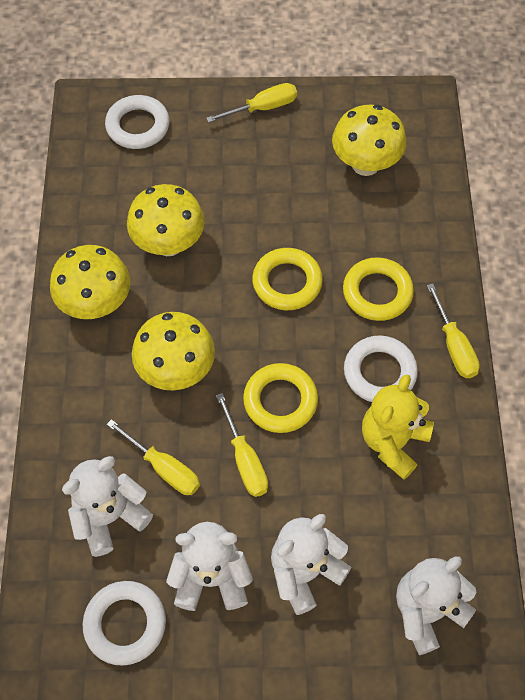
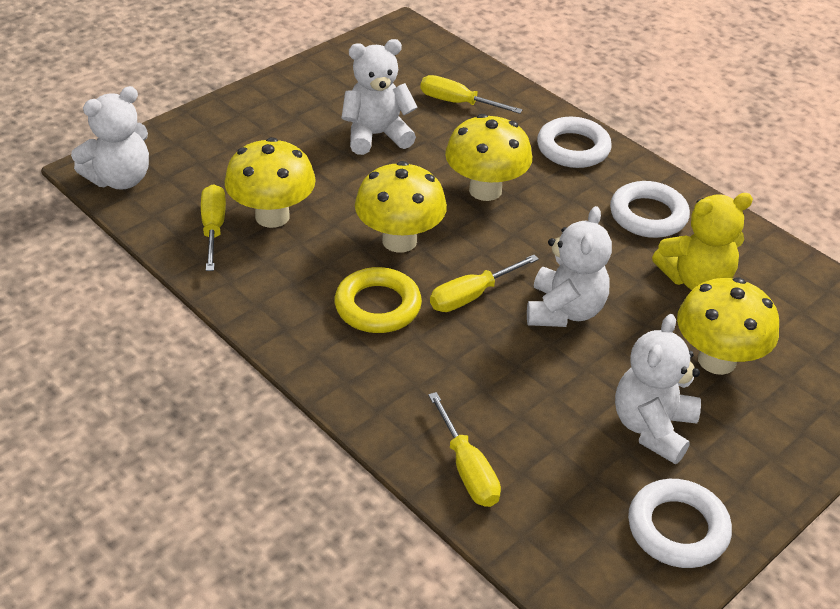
yellow ring: [243,363,318,433] [252,248,323,310] [343,257,414,321] = 3 -> [335,267,422,333] = 1

